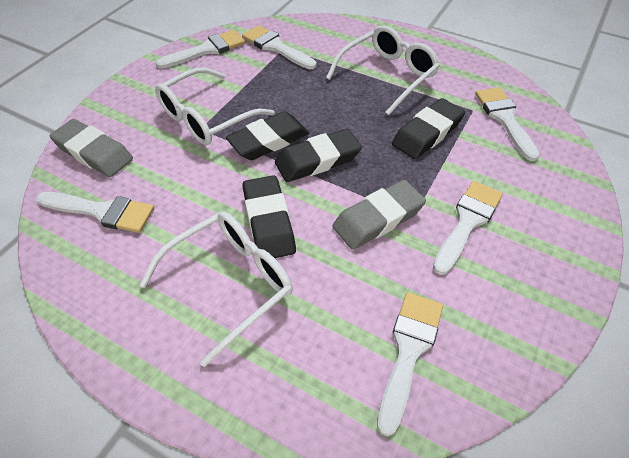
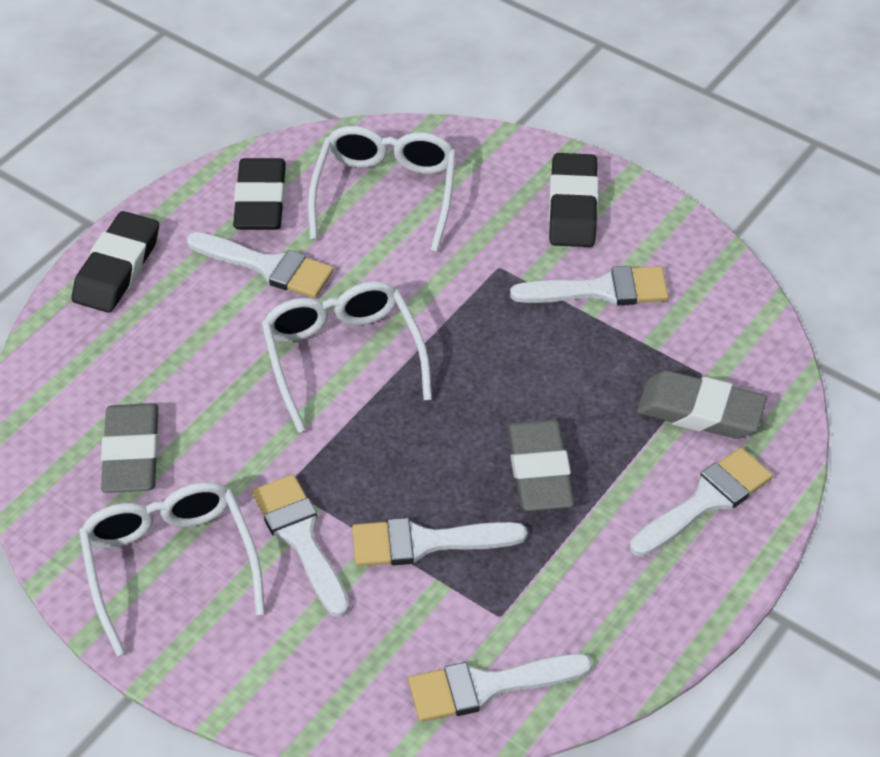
black eraser: [226,111,309,160] [242,175,296,258] [275,129,362,182] [392,98,465,159] = 4 -> [71,211,159,313] [233,158,286,230] [549,153,599,247] = 3
grey eraser: [50,119,133,177] [332,180,426,250] = 2 -> [101,403,159,493] [507,419,575,511] [637,370,767,439] = 3

